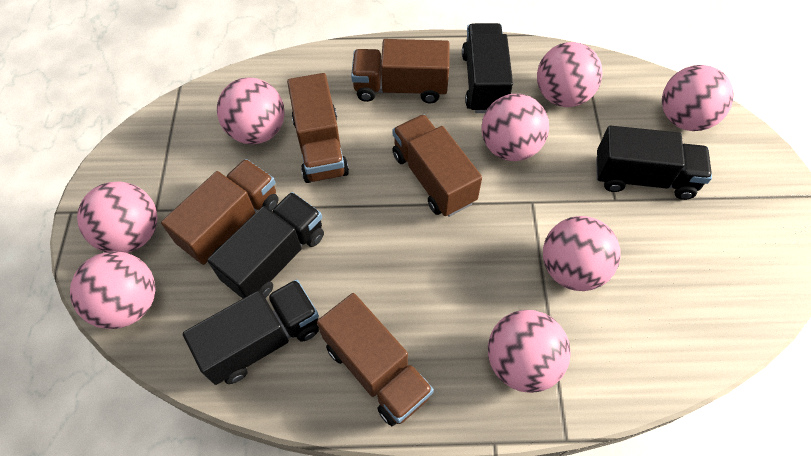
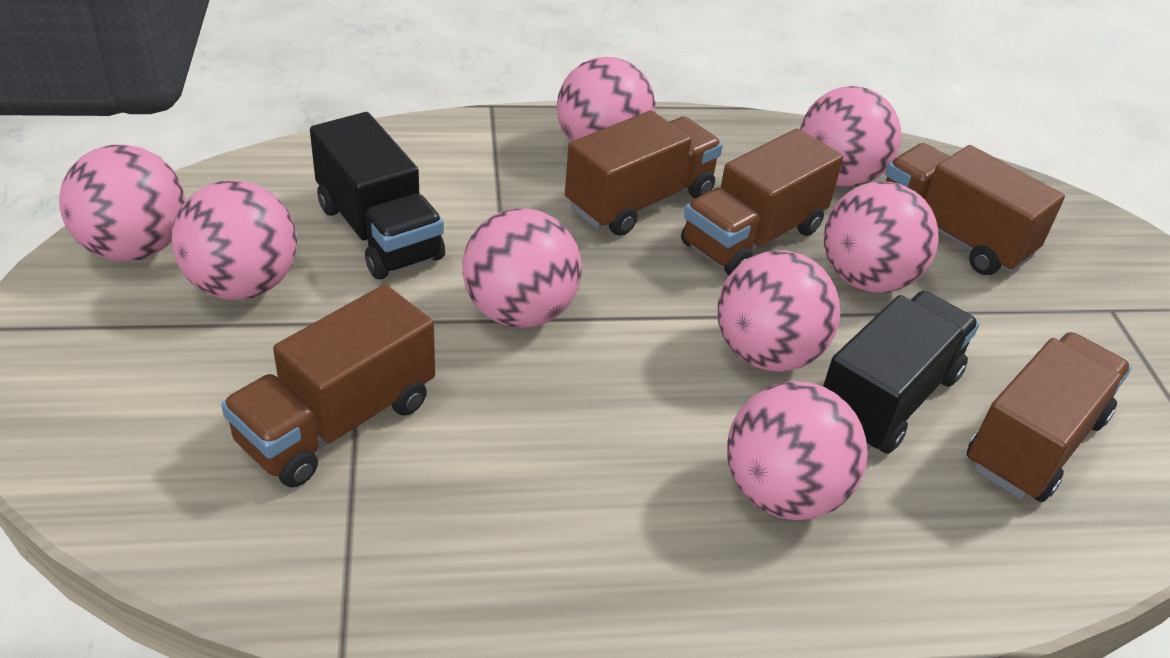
black truck: [183,279,319,385] [207,192,324,299] [462,23,513,113] [596,125,712,200] = 4 -> [310,112,445,279] [823,291,979,454] = 2

